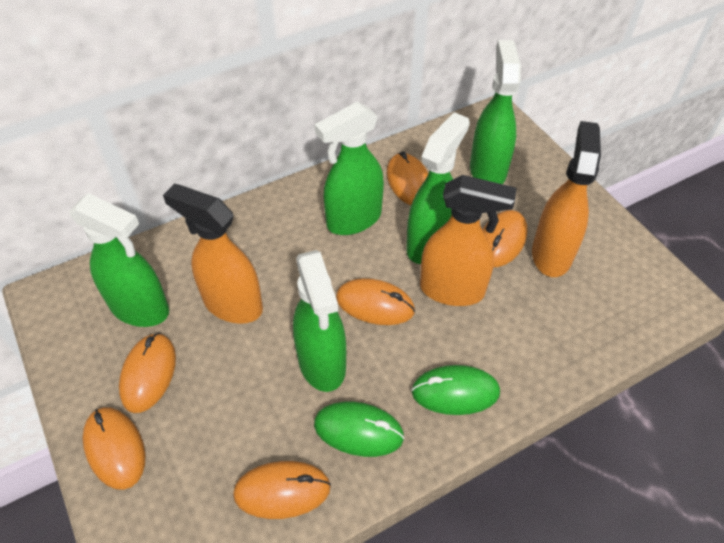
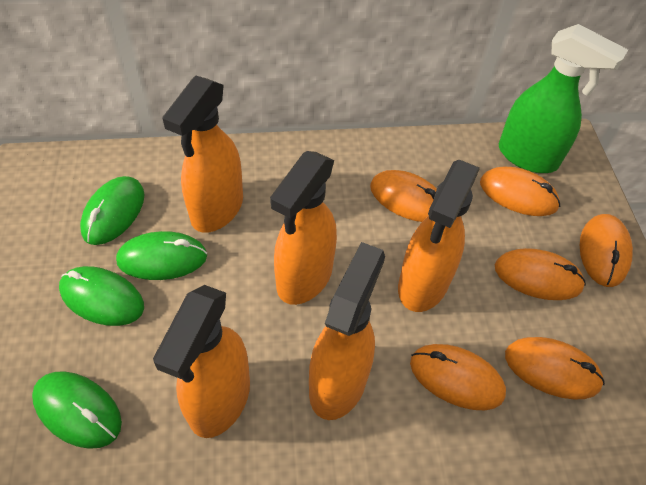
green mouse: [314,402,404,457] [411,365,500,415] = 2 -> [32,371,122,449] [59,266,144,326] [80,176,144,245] [116,231,207,280] = 4
green spray bottle: [69,193,169,327] [293,250,346,392] [315,102,384,235] [406,112,470,264] [470,40,521,184] = 5 -> [499,24,628,173] = 1
orange spray bottle: [163,184,263,324] [420,175,516,306] [532,121,601,277] = 3 -> [153,285,250,438] [162,76,243,233] [270,151,337,305] [309,242,385,420] [398,160,480,312] = 5

